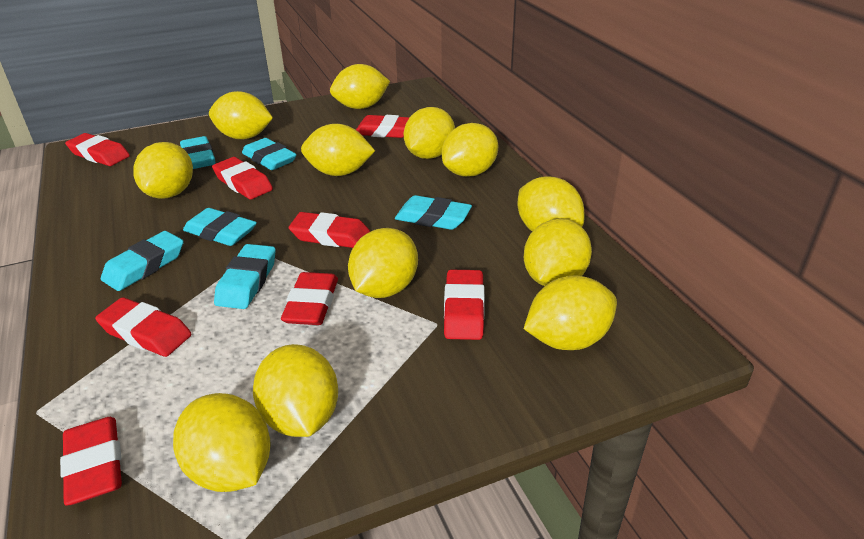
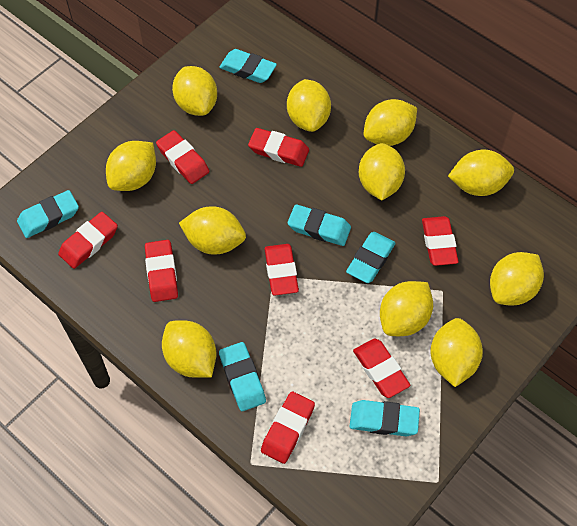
yellow lemon: [133,142,193,199] [173,393,271,492] [209,91,273,139] [253,344,338,437] [301,124,375,176] [330,64,390,109] [348,228,418,298] [404,107,455,159] [442,123,498,177] [517,176,585,232] [524,218,592,286] [524,275,617,350] = 12 -> [106,141,156,191] [162,320,216,378] [172,66,217,116] [179,207,246,255] [287,79,331,132] [359,143,405,200] [364,99,417,146] [380,281,433,336] [430,318,483,387] [448,150,514,196] [490,252,544,305] = 11

